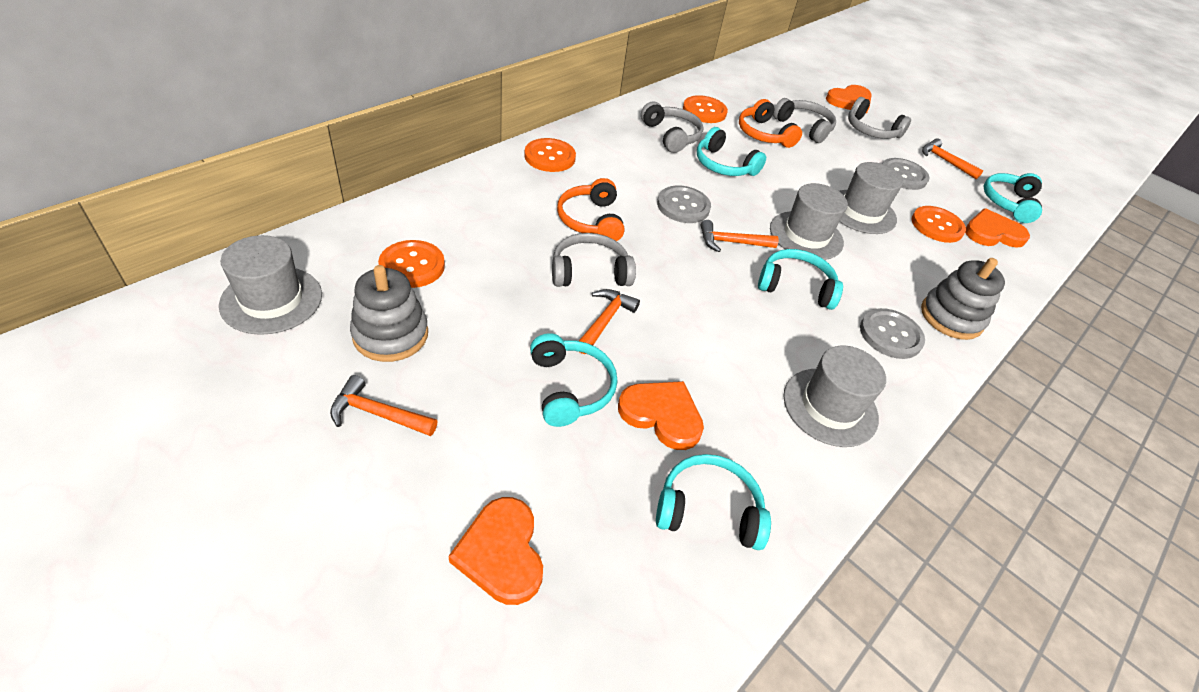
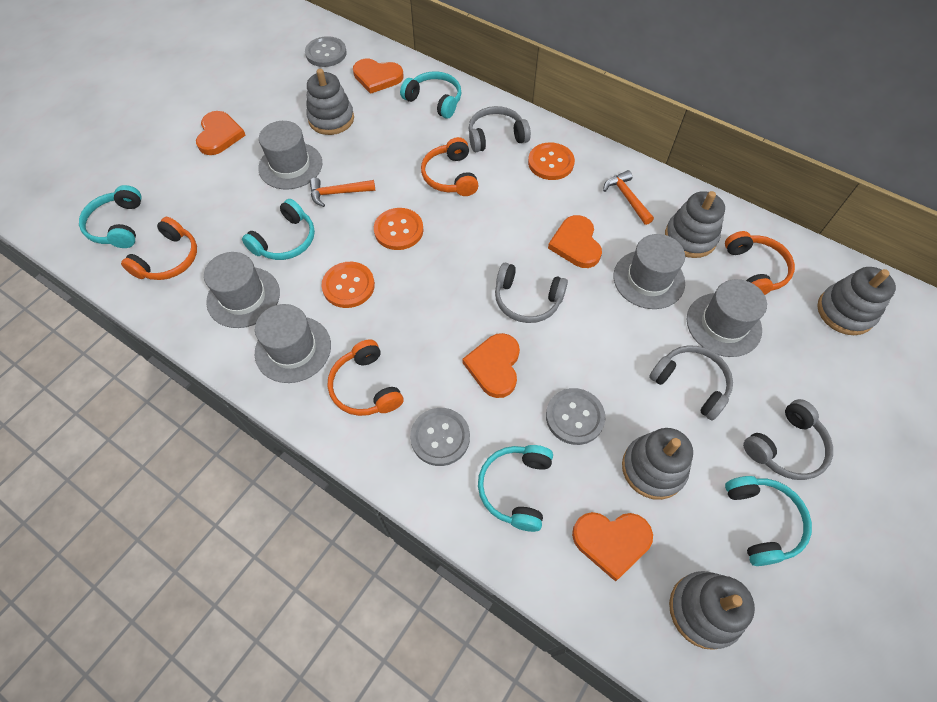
grey hat: [219,235,322,335] [770,183,848,260] [783,346,886,447] [839,162,903,234] = 4 -> [204,252,280,328] [255,304,331,383] [258,121,322,189] [613,234,685,309] [687,279,767,357] = 5
grey stacking toy: [350,265,428,362] [921,258,1005,340] = 2 -> [306,69,354,135] [622,428,693,500] [665,191,725,258] [669,571,755,650] [817,267,896,335] = 5
orange button: [378,240,445,288] [524,138,576,172] [683,95,728,123] [912,206,966,243] = 4 -> [322,262,375,308] [374,208,423,250] [528,142,575,180] = 3
orange hammer: [330,375,437,436] [579,289,640,354] [701,220,779,252] [922,138,983,179] = 4 -> [310,178,375,207] [603,170,654,225] = 2
orange headphones: [557,178,625,241] [739,99,802,148] = 2 -> [121,217,197,280] [328,339,403,416] [421,137,479,196] [725,231,795,295] = 4
orange heart: [448,497,543,605] [618,381,704,450] [826,85,872,113] [965,208,1030,248] = 4 -> [196,111,246,155] [353,59,404,94] [462,333,520,398] [548,215,602,268] [572,512,653,581] = 5

